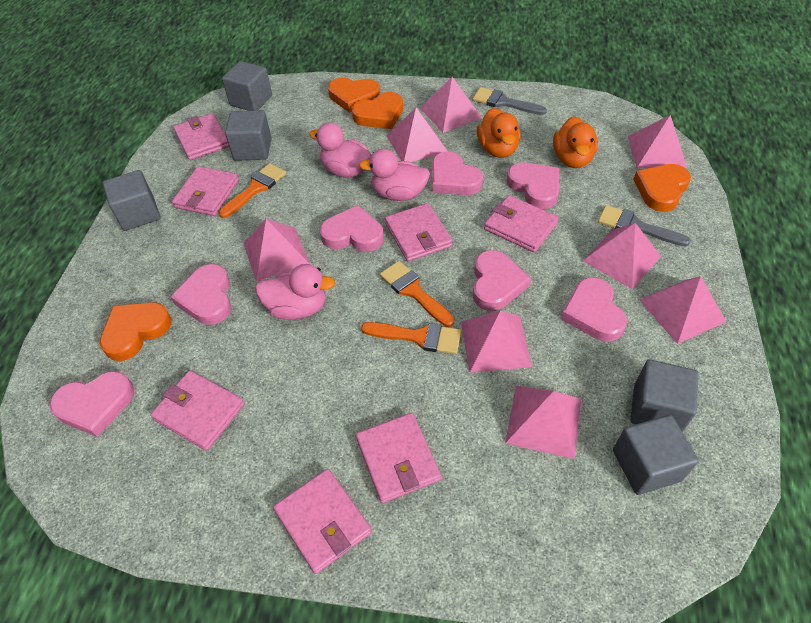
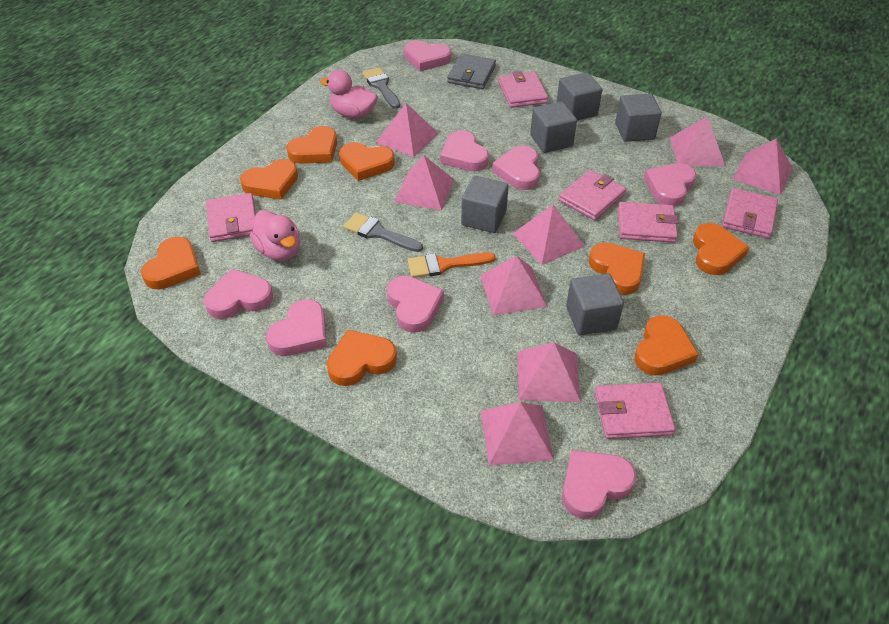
grey wallet: none = 0 -> [447,54,496,89] = 1
orange brush: [219,163,286,218] [361,322,461,354] [380,261,454,327] = 3 -> [407,252,496,278] = 1
orange duck: [477,108,521,158] [553,116,598,168] = 2 -> none = 0
orange heart: [100,302,172,361] [328,77,380,113] [352,92,403,129] [633,164,691,212] = 4 -> [141,237,201,290] [240,159,298,200] [286,126,337,164] [327,330,397,386] [339,142,395,181] [589,243,645,295] [634,315,699,376] [693,223,749,275] = 8
pink duck: [255,264,335,320] [309,122,371,178] [359,149,430,201] = 3 -> [250,210,300,261] [320,70,378,118] = 2
pink heart: [49,371,134,437] [171,264,231,325] [320,205,384,252] [432,151,483,195] [473,250,531,311] [507,162,559,209] [561,277,627,341] = 7 -> [204,269,273,319] [266,299,327,356] [387,276,444,333] [404,41,451,71] [440,130,489,171] [492,145,540,190] [562,450,636,519] [644,163,696,207] = 8
pink wallet: [150,370,245,451] [172,166,239,216] [174,114,229,160] [273,469,372,574] [356,413,441,503] [385,203,453,262] [484,195,559,252] = 7 -> [206,193,256,242] [499,71,548,108] [559,170,626,220] [595,382,675,439] [618,202,679,243] [722,188,778,238] = 6

